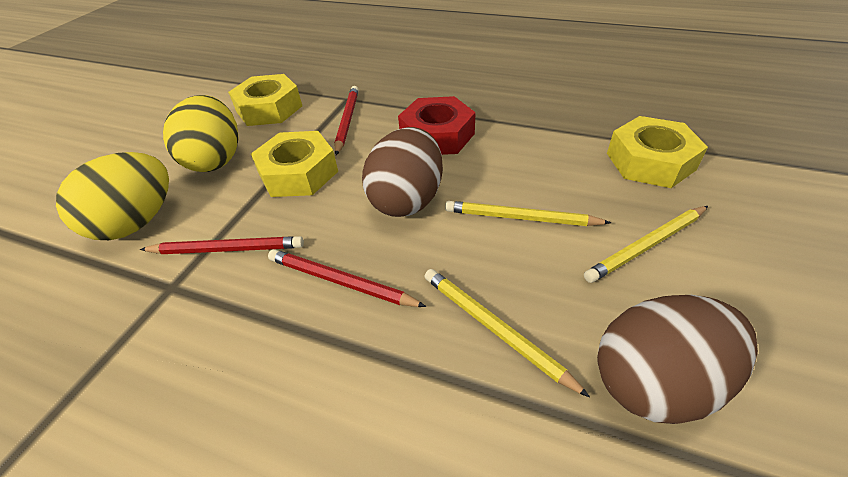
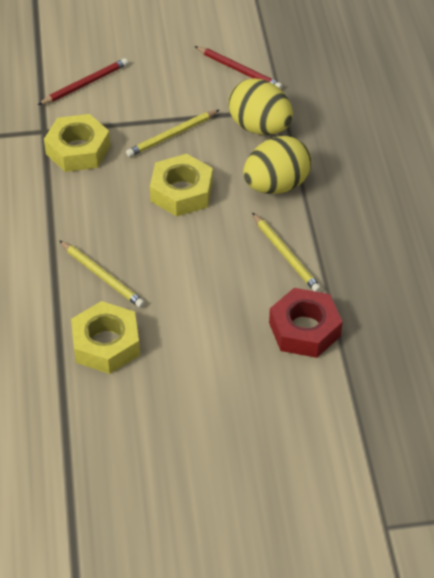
brown egg: [362,127,443,217] [597,295,758,424] = 2 -> none = 0
red pencil: [140,236,304,254] [268,249,426,307] [334,86,359,155] = 3 -> [38,58,128,105] [195,46,283,89] = 2

